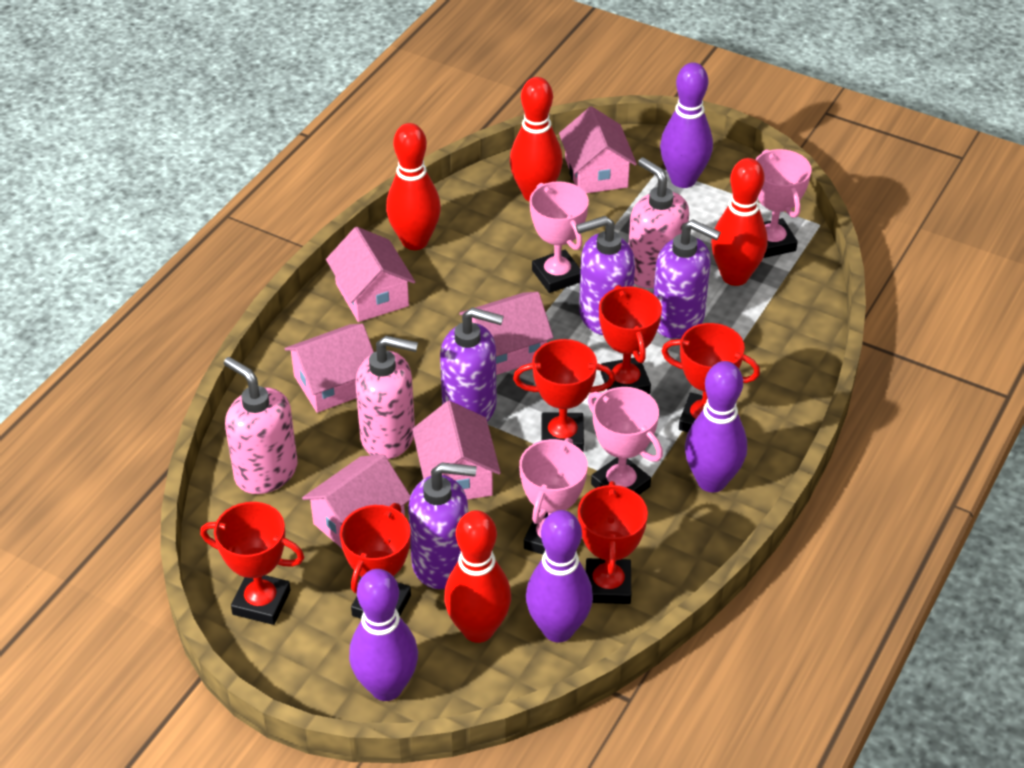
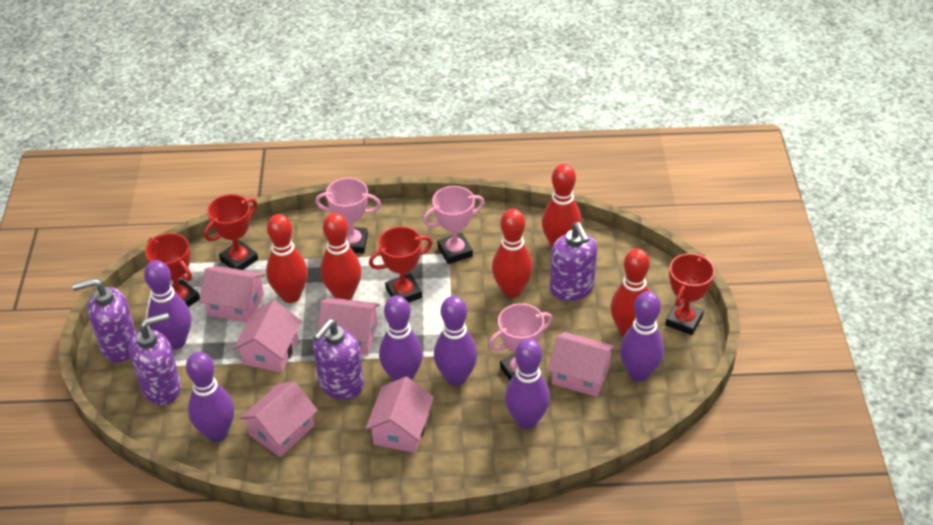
pink soap dispenser: [224,357,298,494] [355,336,418,459] [629,157,689,288] = 3 -> none = 0
pink trophy: [519,438,588,554] [530,181,589,293] [588,387,663,495] [755,149,812,258] = 4 -> [315,178,381,253] [423,186,485,264] [489,303,552,380] = 3
purple bowling pin: [349,569,418,701] [526,510,593,642] [660,62,713,188] [685,361,747,493] = 4 -> [144,260,191,349] [186,352,234,442] [379,295,423,381] [434,296,477,386] [505,339,550,429] [620,291,664,382] = 6
red bowling pin: [386,123,441,250] [444,510,511,643] [510,77,563,202] [711,158,768,286] = 4 -> [266,214,308,303] [320,213,362,300] [492,209,533,298] [542,164,582,248] [610,248,650,337] = 5
red trophy: [200,502,304,625] [340,503,411,619] [513,339,615,452] [578,481,648,604] [599,285,662,394] [662,323,760,432] = 6 -> [145,233,200,307] [204,194,258,270] [369,226,432,303] [665,253,715,335] = 4

